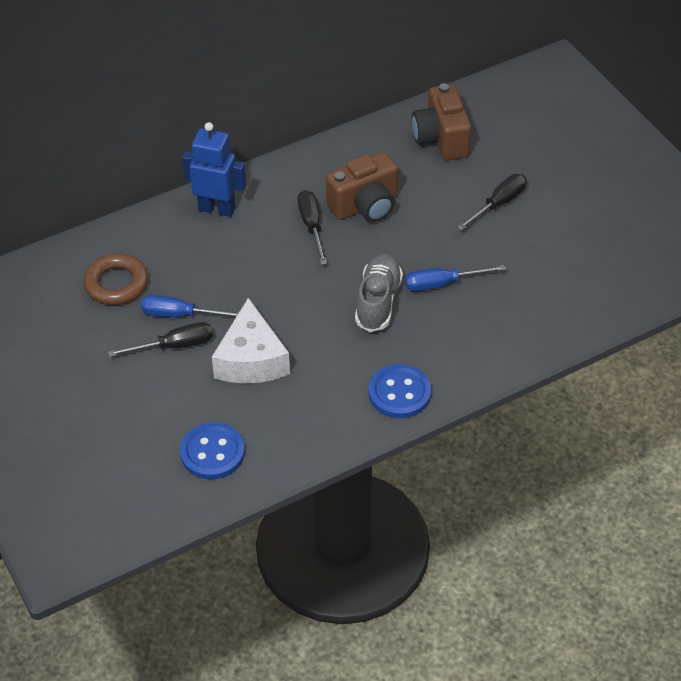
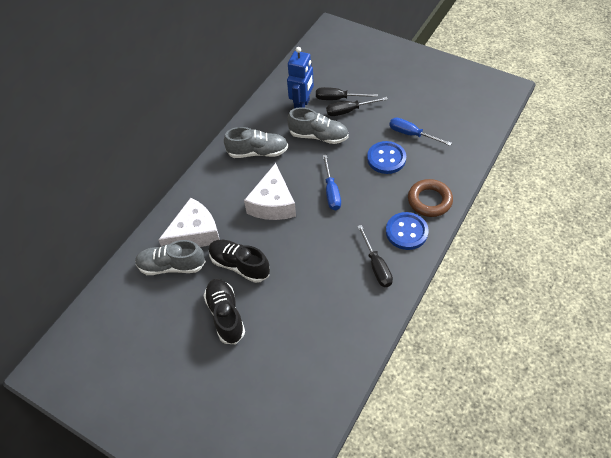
black shoe: none = 0 -> [203,279,245,344] [209,240,270,283] = 2
brown camera: [326,152,398,222] [412,83,471,160] = 2 -> none = 0
grey shoe: [355,254,403,332] = 1 -> [135,240,206,275] [224,127,288,158] [287,107,349,144] = 3
white cheese: [212,298,290,384] = 1 -> [159,198,220,247] [244,163,296,220] = 2

